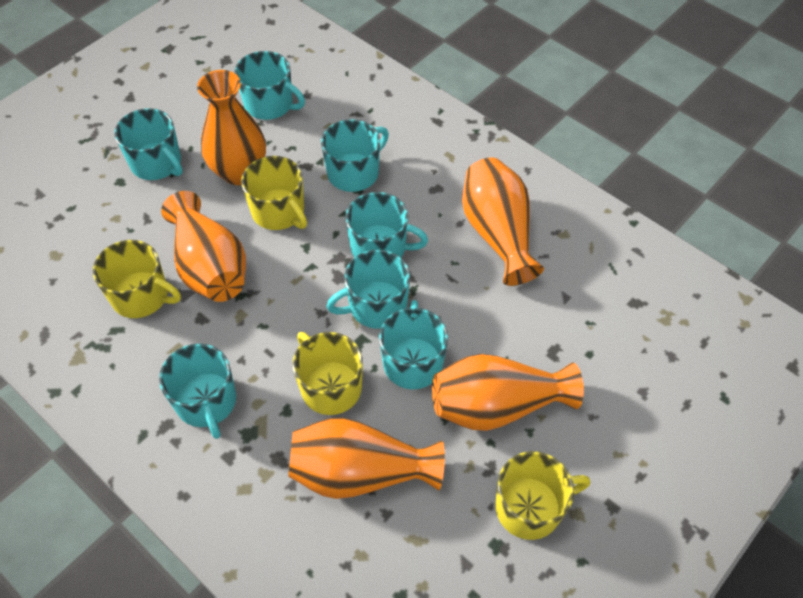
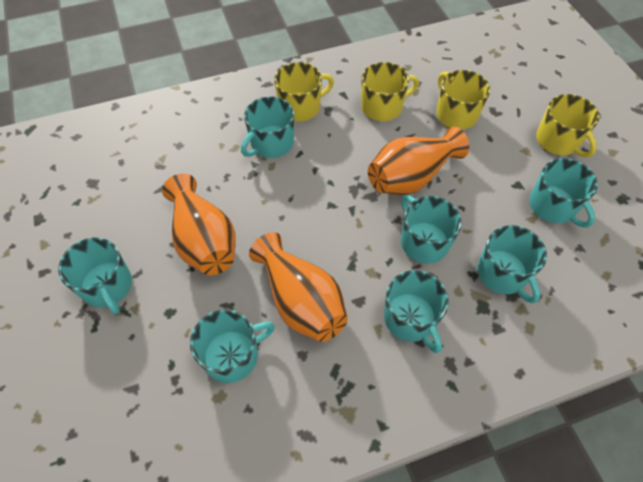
orange vase: [161,191,246,302] [197,70,266,185] [288,417,445,499] [432,354,584,431] [462,157,544,286] = 5 -> [162,174,236,275] [249,232,348,342] [368,127,469,195] = 3

